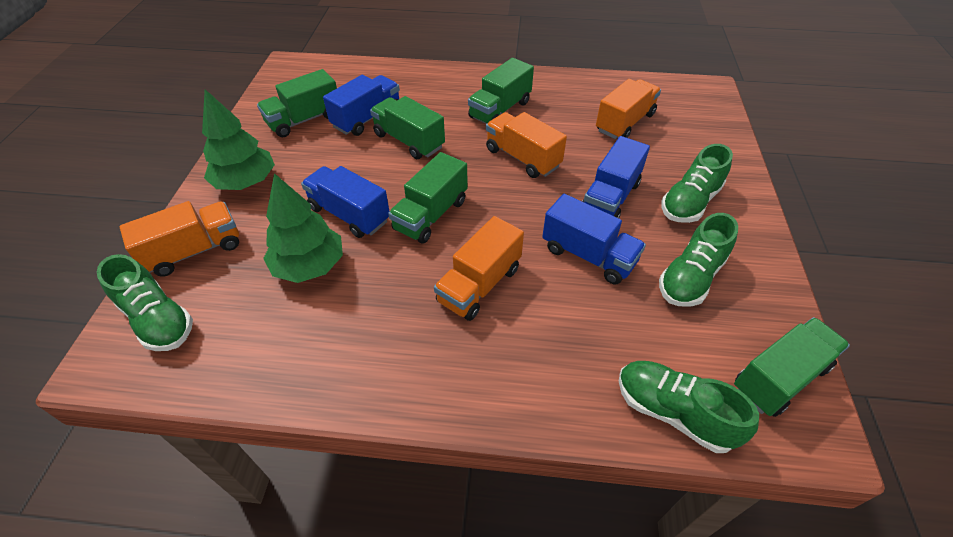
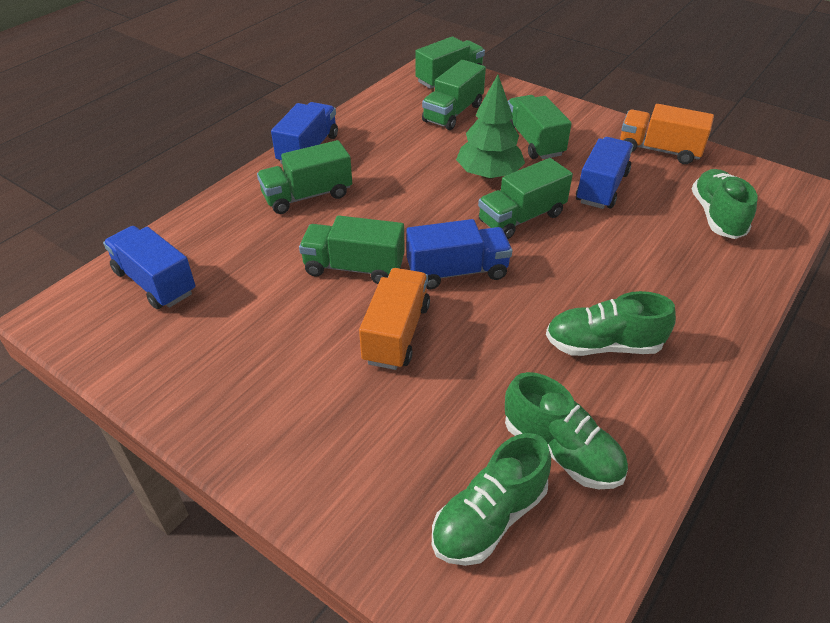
green tree: [202,89,275,190] [263,173,343,283] = 2 -> [456,75,525,179] = 1
green truck: [257,69,337,137] [370,96,445,159] [388,152,468,244] [468,58,534,124] [734,317,850,417] = 5 -> [257,140,352,214] [299,215,405,284] [415,36,485,89] [422,60,486,130] [478,158,573,239] [508,95,572,159] = 6
orange truck: [120,201,239,277] [434,216,524,321] [486,112,567,178] [596,79,661,139] = 4 -> [359,268,430,370] [620,104,714,164] = 2

